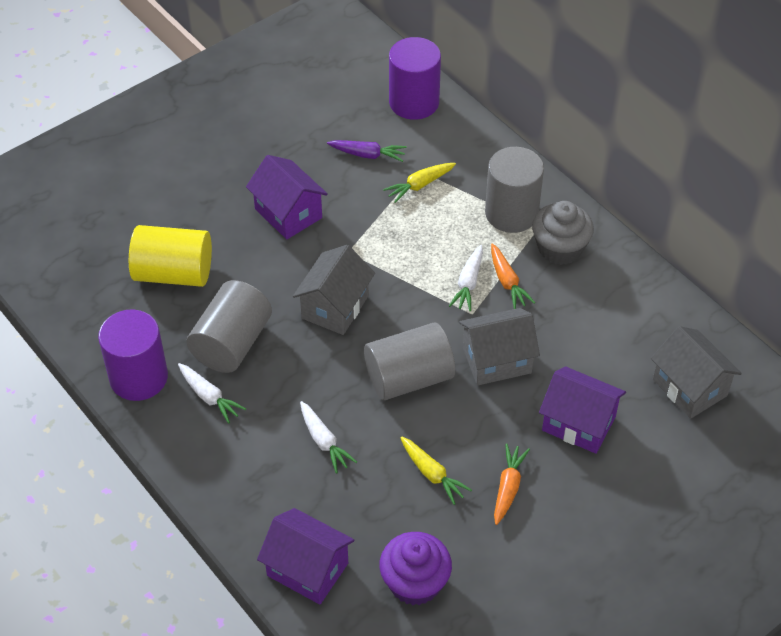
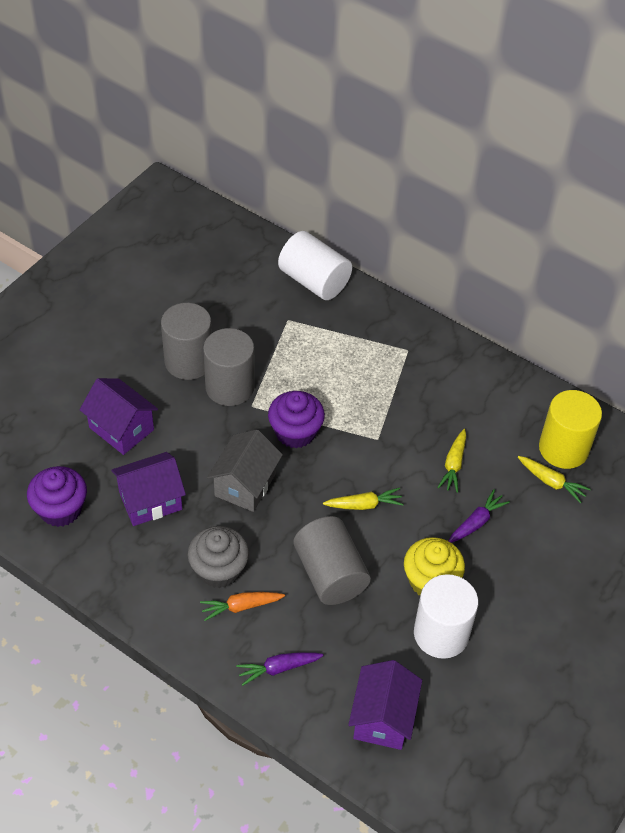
grey house: [293,245,375,335] [459,308,540,386] [651,326,742,419] = 3 -> [207,429,283,512] = 1
orange carrot: [491,244,535,309] [494,443,530,525] = 2 -> [200,592,285,621] = 1
purple carrot: [327,140,407,162] = 1 -> [236,652,324,686] [449,490,510,543] = 2
purple cupcake: [379,532,452,605] = 1 -> [27,466,87,527] [268,391,325,448] = 2
purple cylinder: [98,309,168,401] [389,37,441,120] = 2 -> none = 0
white carrot: [178,363,246,424] [300,401,357,474] [449,245,483,311] = 3 -> none = 0
white cylinder: none = 0 -> [278,231,352,300] [414,574,478,659] = 2
yellow carrot: [383,163,456,203] [400,437,472,505] = 2 -> [323,488,404,510] [437,429,466,493] [518,456,591,503] = 3
yellow cupcake: none = 0 -> [404,537,465,595] = 1

